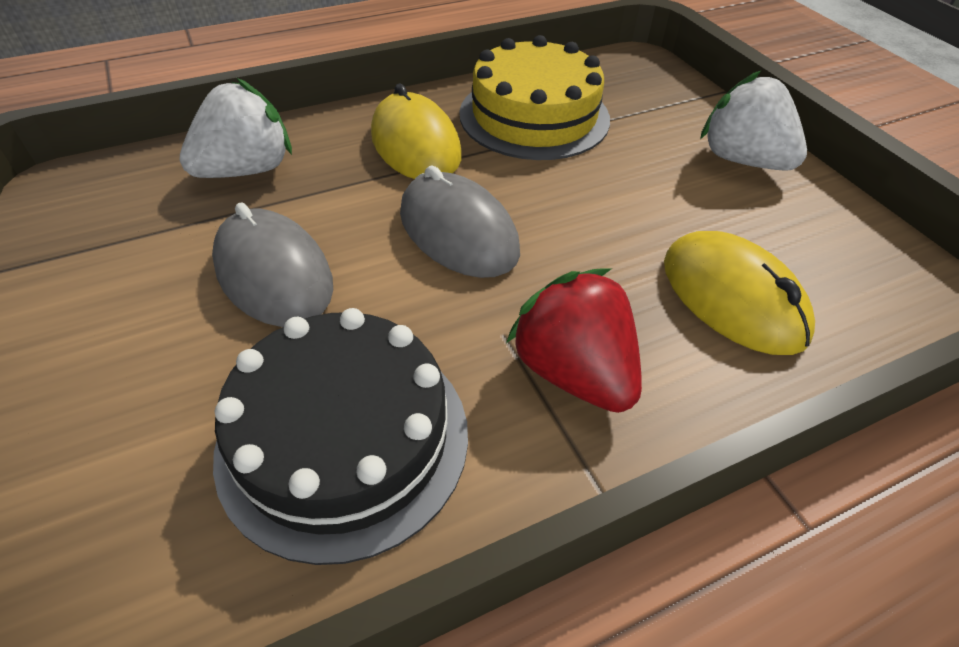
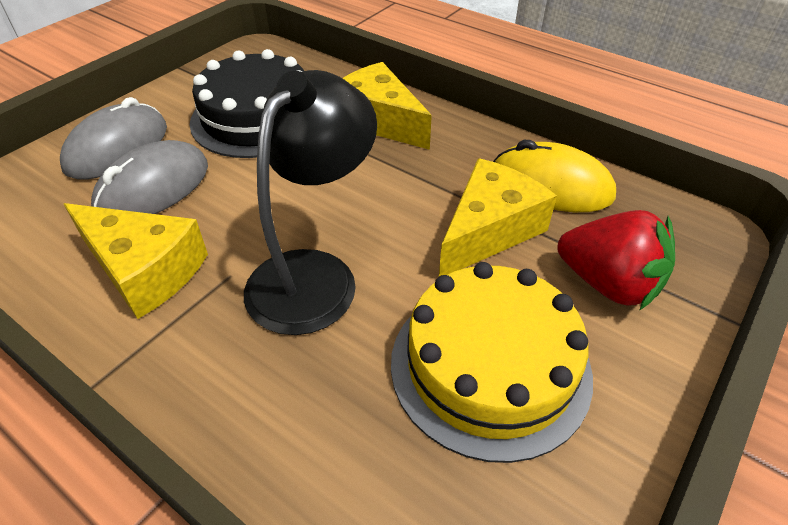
black lamp: none = 0 -> [244,70,377,335] = 1
white strawberry: [179,78,292,178] [700,71,807,171] = 2 -> none = 0
yellow cheese: none = 0 -> [64,203,208,319] [342,62,432,150] [439,158,557,276] = 3
yellow mouse: [371,83,462,179] [664,231,815,355] = 2 -> [493,140,616,212] = 1

